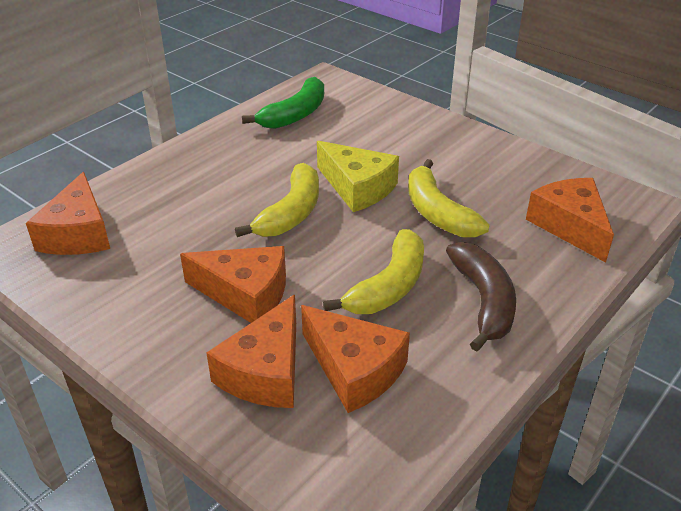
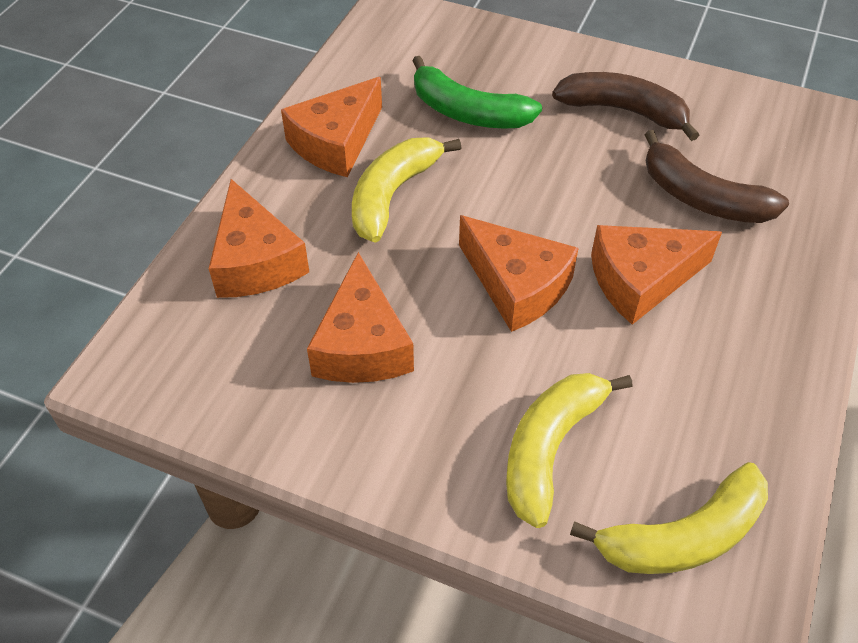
brown banana: [446,242,516,351] = 1 -> [552,72,699,141] [644,130,789,223] = 2
yellow cheese: [317,141,399,212] = 1 -> none = 0

